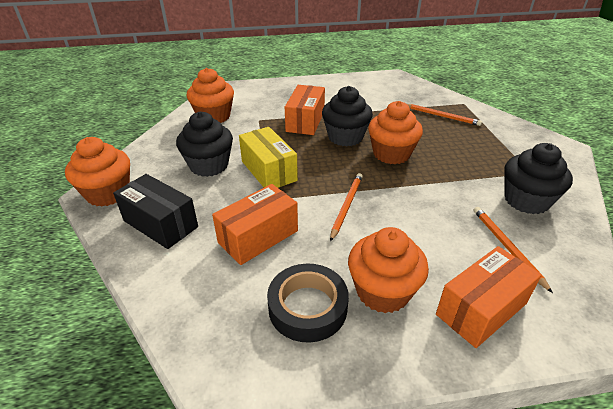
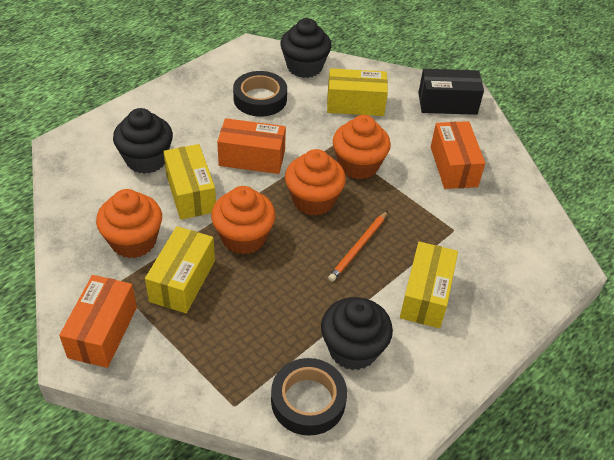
black tape: [267,264,349,343] = 1 -> [233,71,287,117] [271,358,347,436] = 2
orange pencil: [330,173,363,241] [407,104,482,126] [474,207,553,293] = 3 -> [328,211,388,282] = 1
yellow box: [239,127,298,188] = 1 -> [145,226,215,313] [163,144,216,220] [327,68,388,116] [400,241,458,328] = 4

